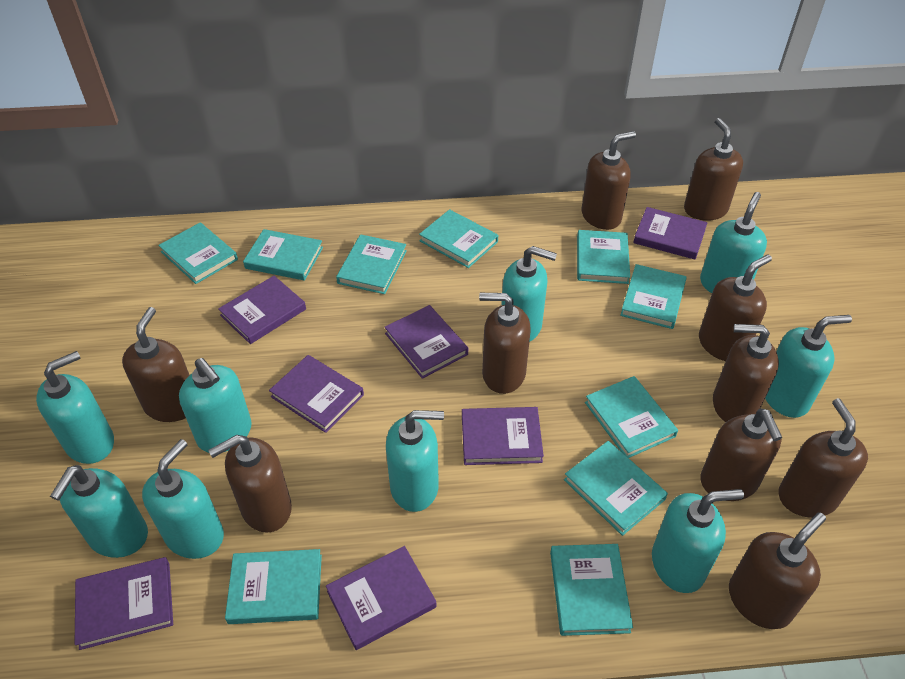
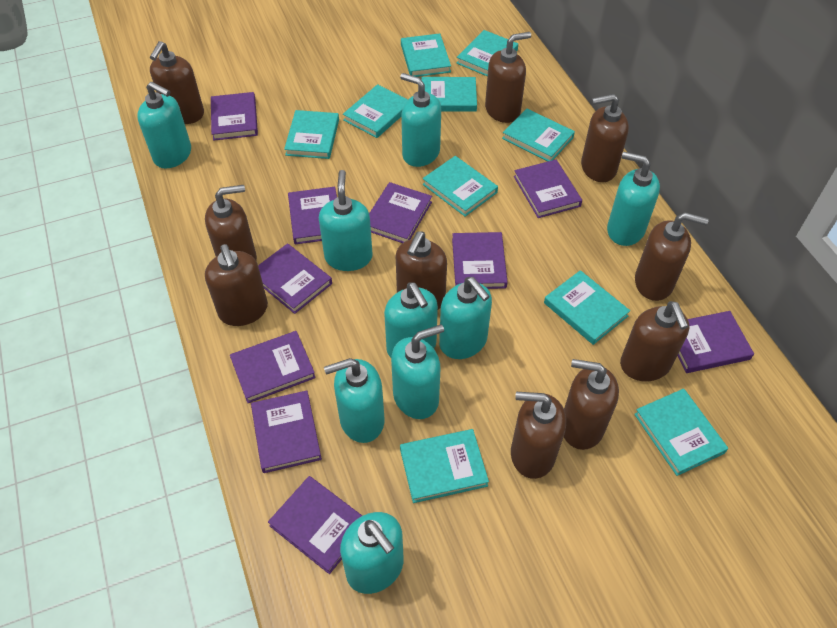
purple book: [75,557,173,650] [218,276,306,344] [269,355,364,433] [326,546,437,650] [384,305,468,379] [462,407,544,465] [633,207,707,260] = 7 -> [211,92,258,141] [230,331,316,403] [251,391,322,473] [258,243,332,314] [268,476,362,574] [288,187,337,245] [369,182,432,243] [452,232,508,289] [514,160,582,218] [678,311,754,373] = 10

